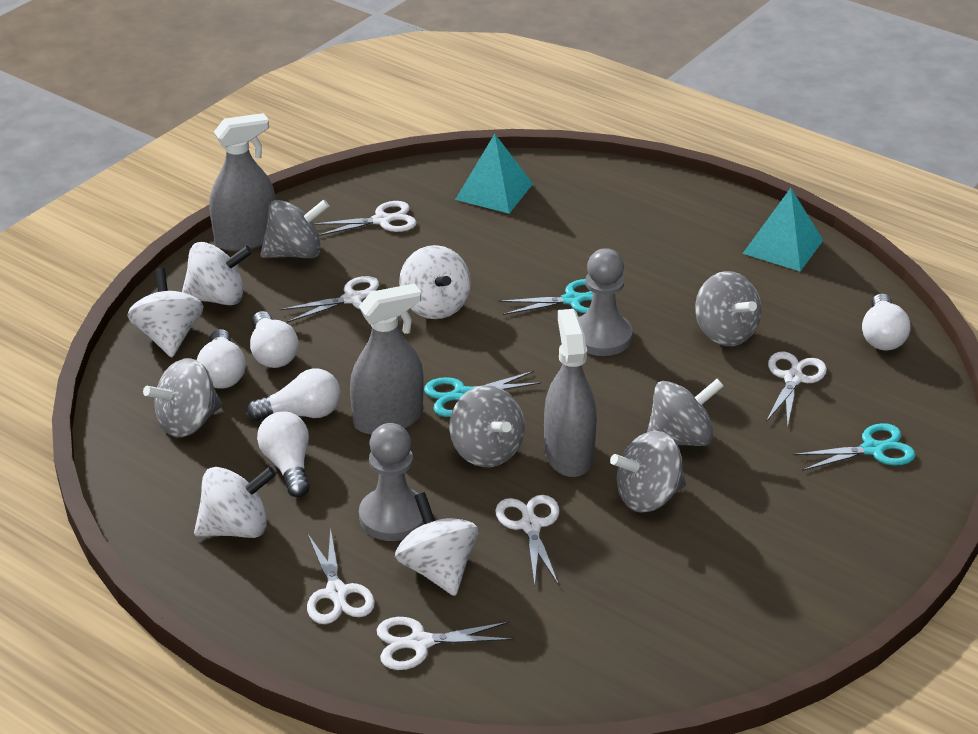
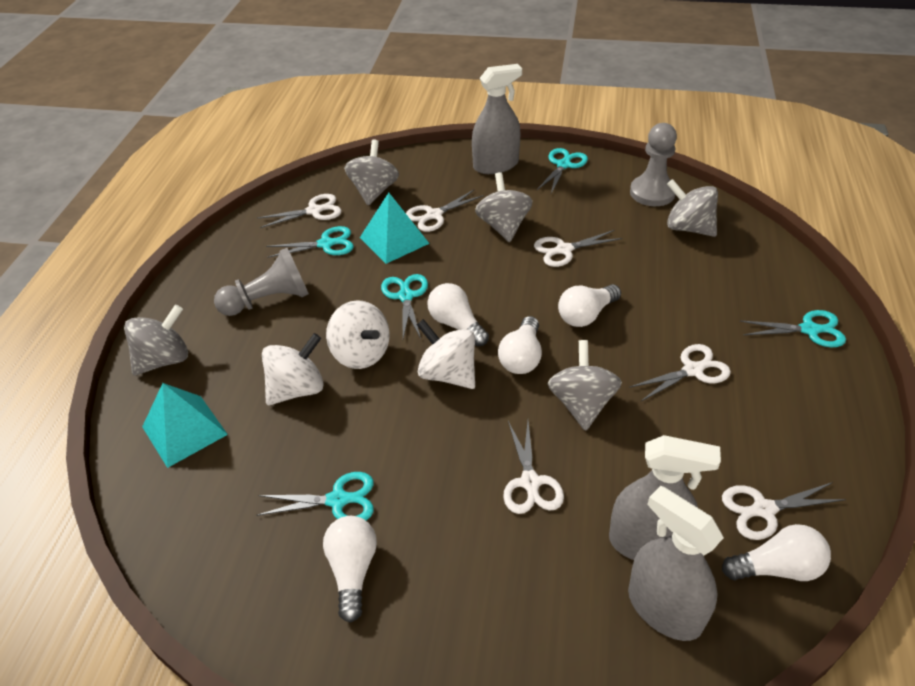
grey spinning top: [143,358,222,437] [260,199,329,258] [449,386,525,467] [610,431,686,513] [647,379,724,446] [695,271,761,346] = 6 -> [124,305,188,375] [344,140,399,205] [475,172,533,242] [547,340,622,431] [667,179,718,237] = 5
turquoise scissors: [424,371,541,417] [498,279,593,315] [793,423,915,471] = 3 -> [257,472,374,520] [266,226,354,258] [381,274,428,339] [537,148,588,194] [740,310,846,347] = 5
white spinning top: [127,268,204,357] [182,242,252,305] [194,467,276,538] [395,492,478,596] [399,245,471,319] = 5 -> [262,333,324,405] [326,300,390,369] [417,319,475,389] = 3

